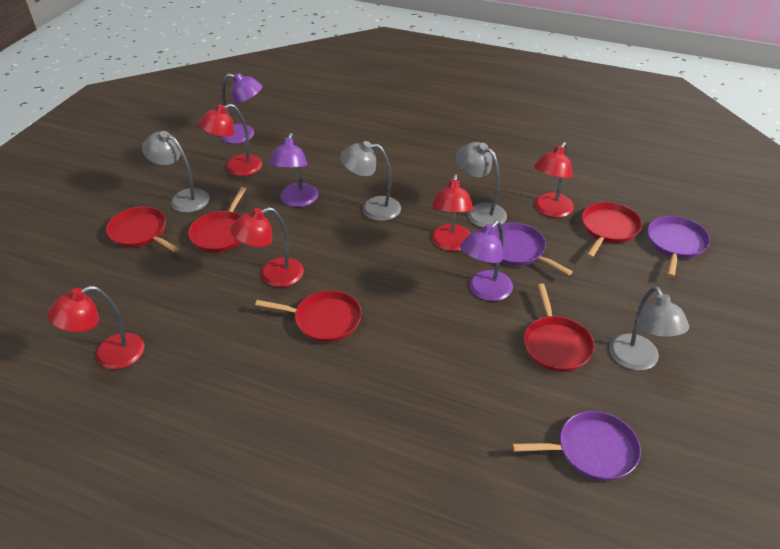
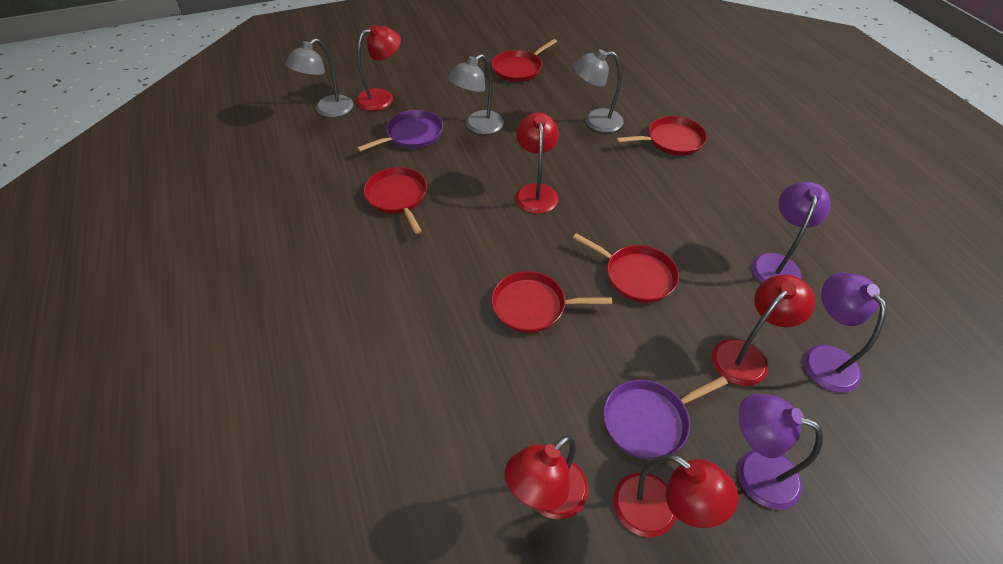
grey lamp: [142,131,209,213] [340,141,401,221] [456,142,507,228] [609,286,689,371] = 4 -> [285,38,354,117] [448,54,504,134] [573,49,624,133] = 3
purple pan: [494,223,573,275] [512,411,641,481] [647,216,710,277] = 3 -> [357,110,443,152] [603,376,728,460] = 2

